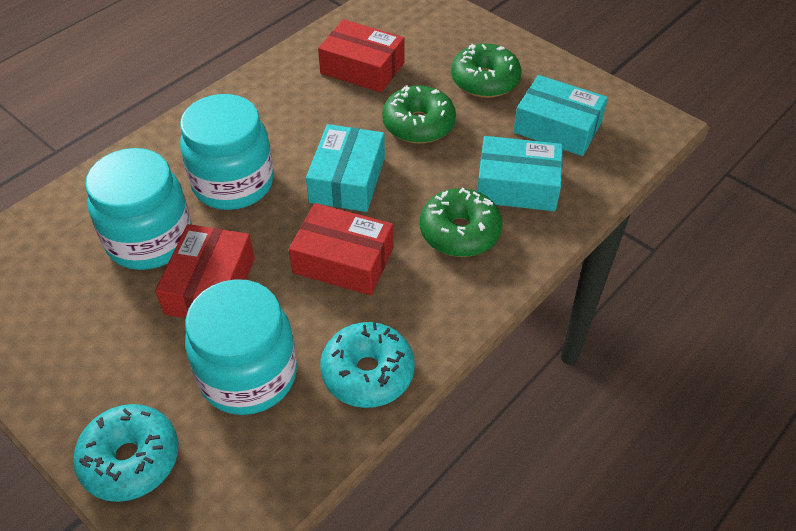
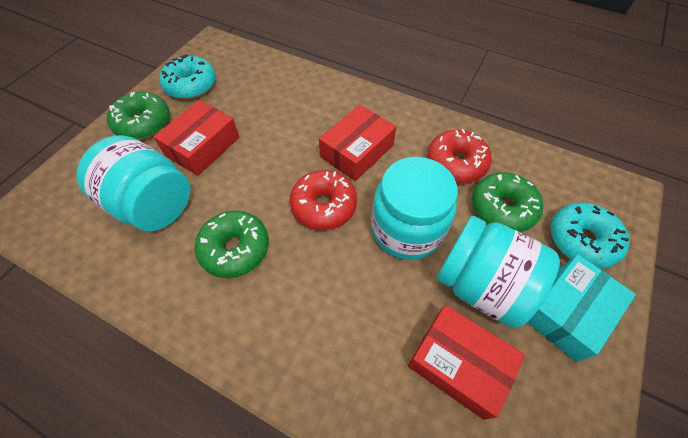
red donut: none = 0 -> [289,170,357,230] [427,129,492,183] = 2
turquoise box: [306,124,385,212] [477,136,563,211] [513,75,608,156] = 3 -> [527,254,636,362] = 1

